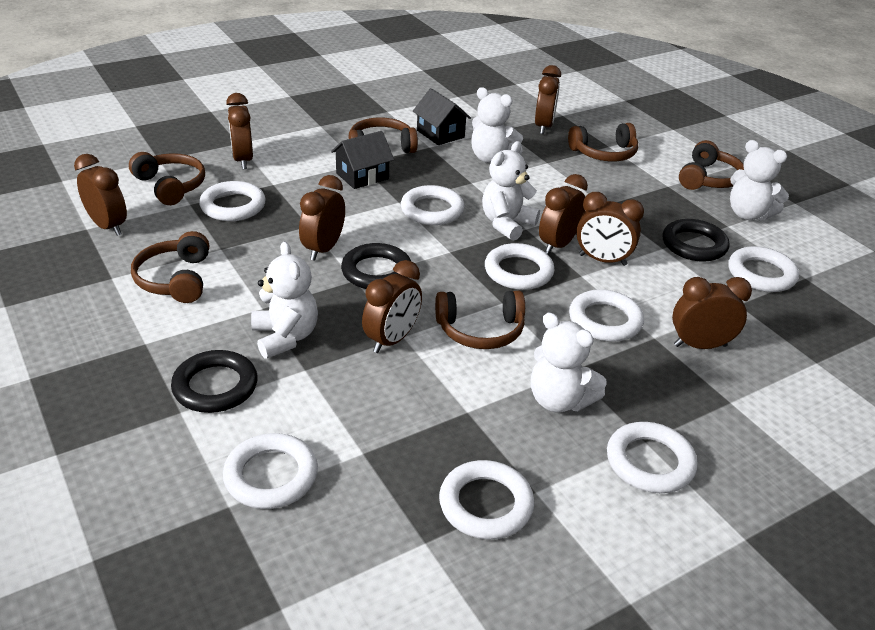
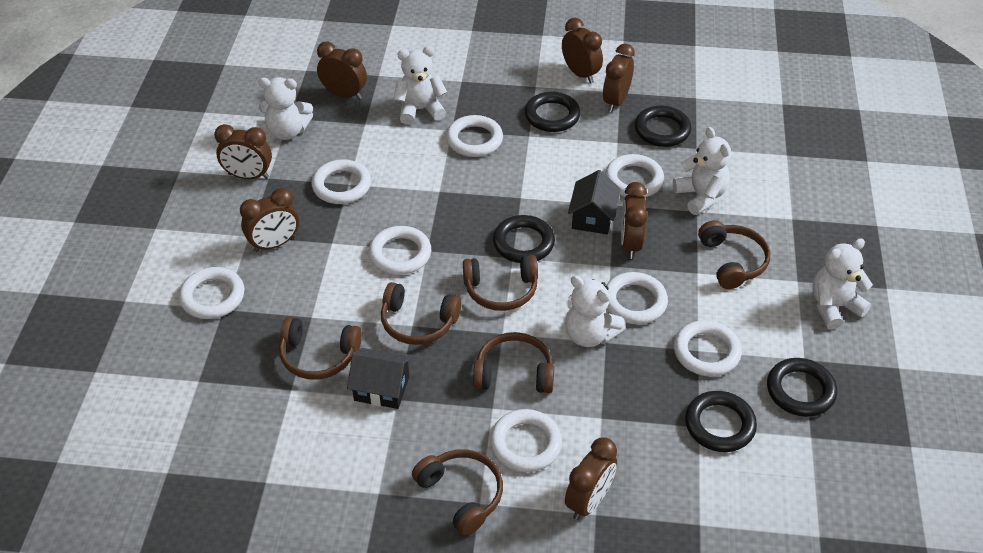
black ring: [171,350,258,413] [341,243,411,289] [662,219,730,262] = 3 -> [493,215,555,263] [525,92,580,132] [635,106,691,147] [685,391,757,452] [767,358,837,417] = 5
brown clock: [74,154,127,236] [226,93,253,169] [299,175,345,261] [362,260,422,353] [535,65,561,134] [539,174,588,254] [576,192,644,266] [672,277,752,349] = 8 -> [214,124,272,179] [240,188,299,252] [317,42,367,100] [562,18,603,83] [565,437,617,520] [603,44,635,112] [621,182,648,259] = 7

